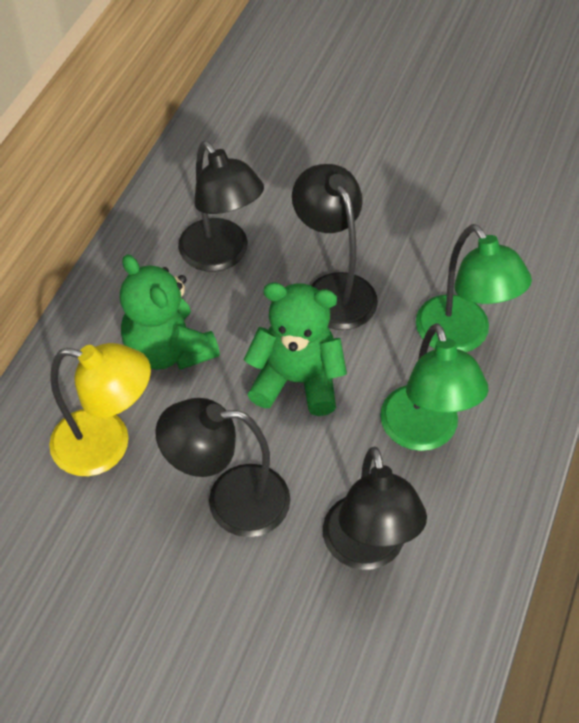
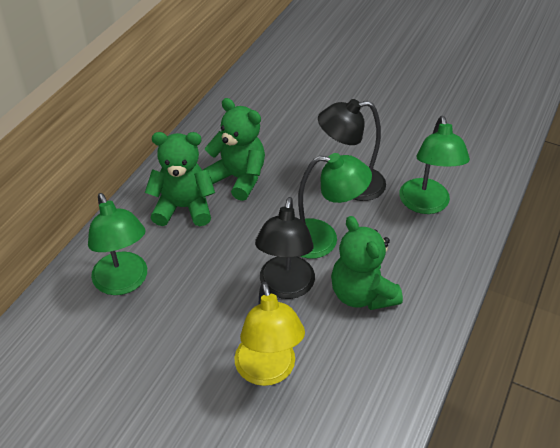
black lamp: [155,398,290,537] [178,141,264,272] [292,164,378,330] [323,447,427,570] = 4 -> [255,197,315,299] [318,99,386,201] = 2
green lamp: [380,323,488,451] [416,224,532,352] = 2 -> [88,193,147,295] [298,153,372,259] [399,116,470,214] = 3
green teddy bear: [120,254,220,370] [244,283,347,416] = 2 -> [145,132,215,226] [203,98,265,201] [331,216,403,310] = 3

